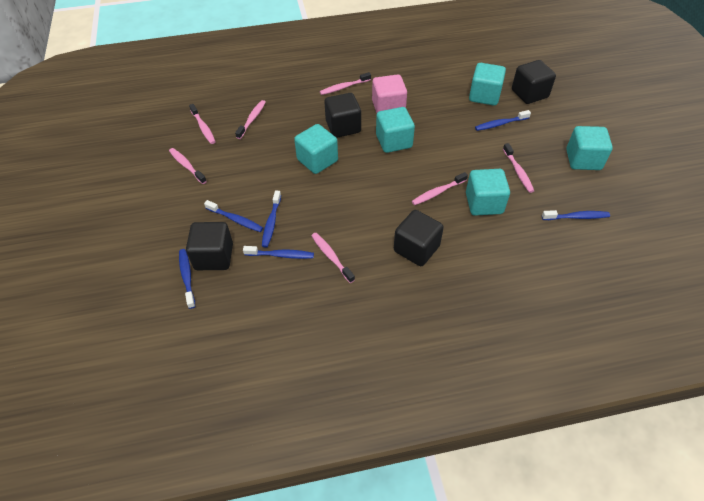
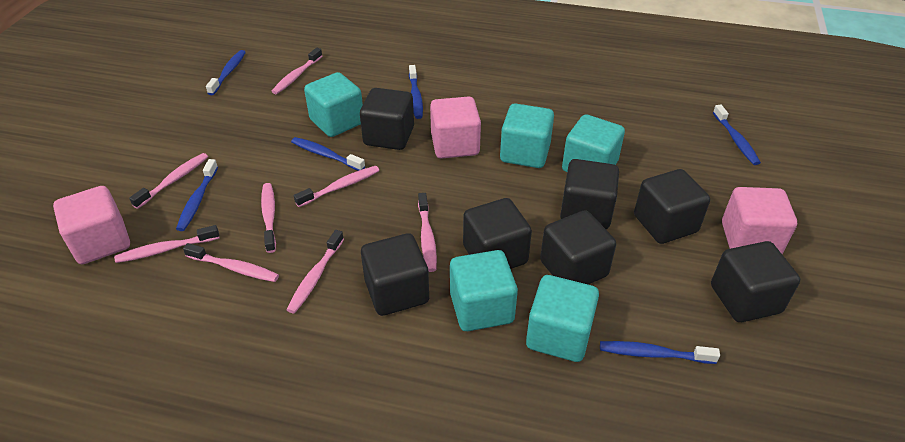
black cube: [186,222,233,270] [325,93,361,138] [394,210,444,266] [512,60,556,104] = 4 -> [360,88,414,150] [361,233,429,316] [463,198,532,269] [540,210,616,285] [560,159,619,229] [634,169,710,244] [711,241,800,322] = 7
pink cube: [372,74,407,113] = 1 -> [53,186,130,264] [430,96,481,159] [722,187,797,254] = 3
pink toothbrush: [169,148,207,184] [189,104,216,144] [235,100,266,139] [311,233,355,283] [320,72,371,95] [412,172,468,205] [503,143,534,193] = 7 -> [114,225,220,263] [129,153,208,209] [183,243,279,282] [261,183,276,253] [271,48,322,94] [287,230,344,314] [294,166,379,207] [418,193,437,272] = 8

